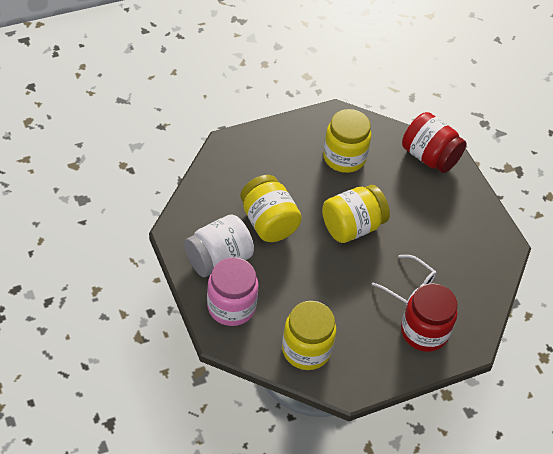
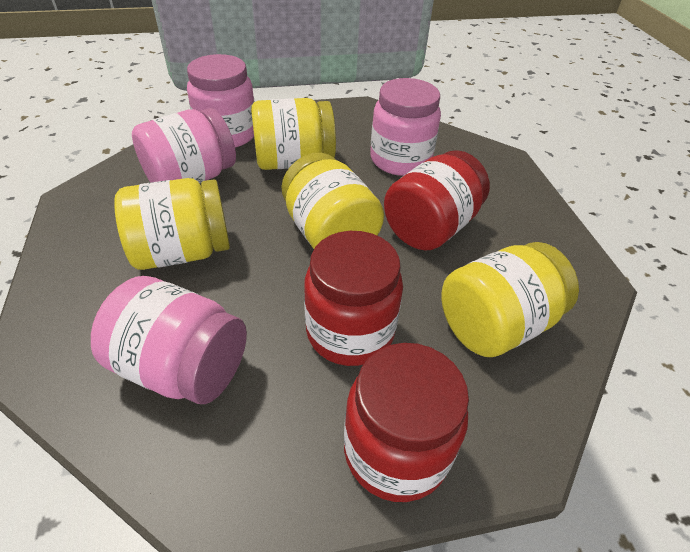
pink jar: [207,257,259,326] = 1 -> [91,276,247,404] [132,108,236,183] [187,54,254,148] [370,78,441,176] = 4
red jar: [401,283,457,352] [402,112,467,173] = 2 -> [304,231,403,366] [344,343,469,502] [384,150,490,251] = 3
white glasses: [372,255,436,306] = 1 -> none = 0
white jar: [184,214,254,277] = 1 -> none = 0

